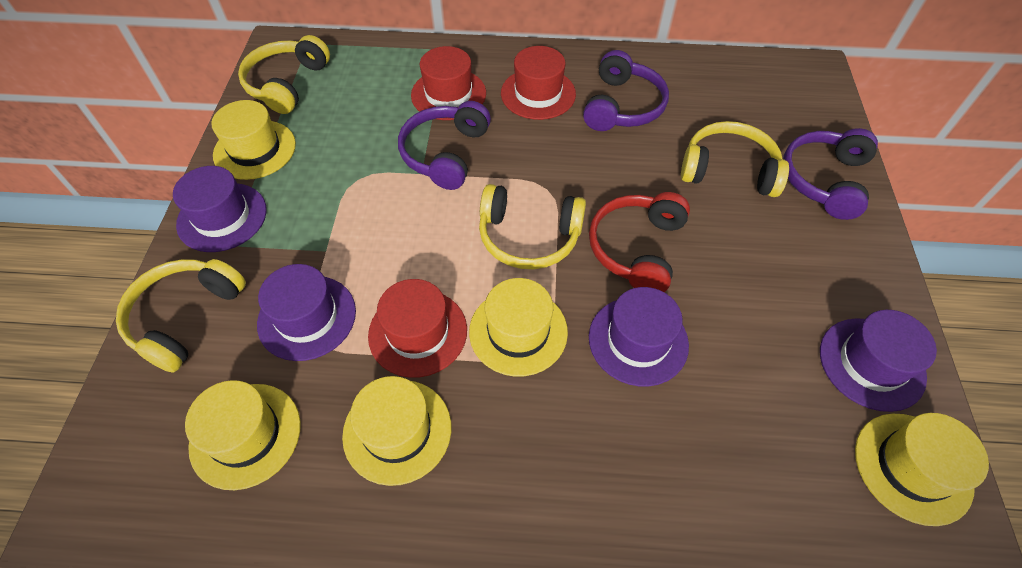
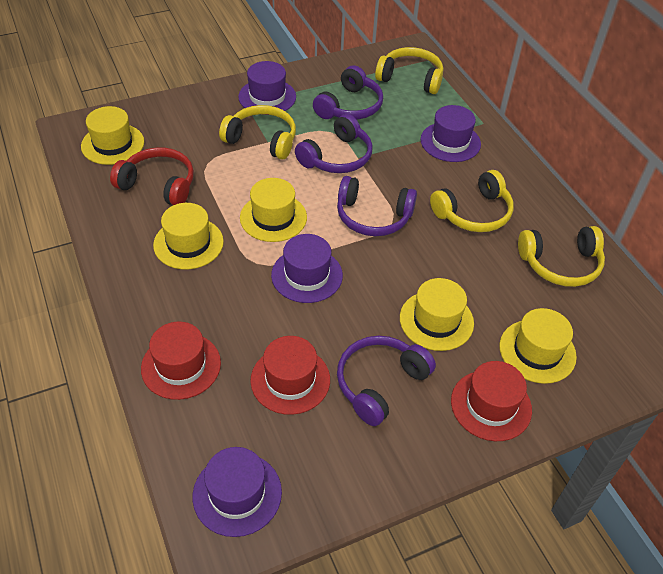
purple headphones: [398,101,491,190] [583,50,669,131] [783,128,878,220] = 3 -> [295,114,373,173] [313,65,383,120] [337,176,417,236] [337,336,436,426] = 4

